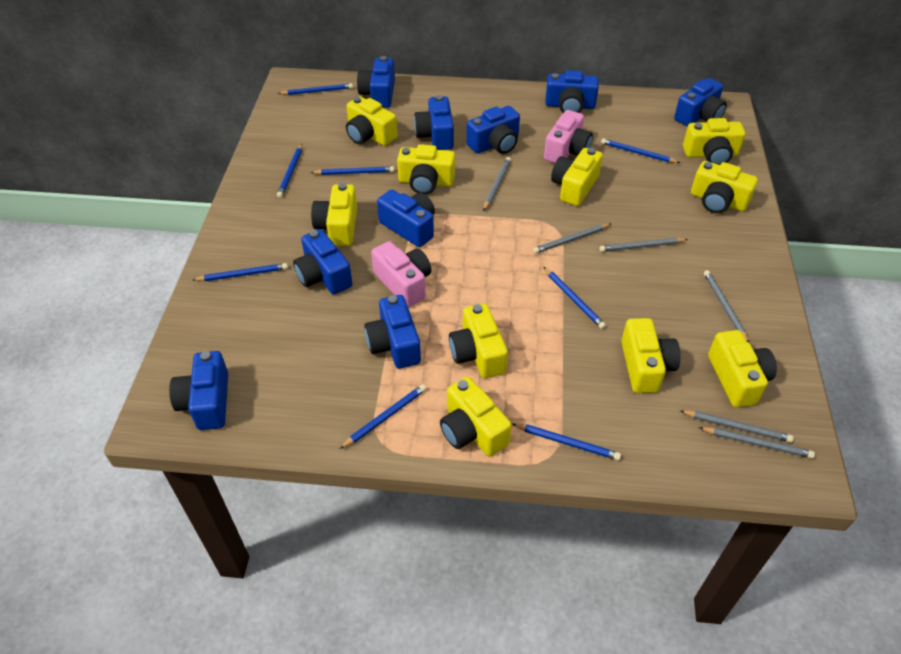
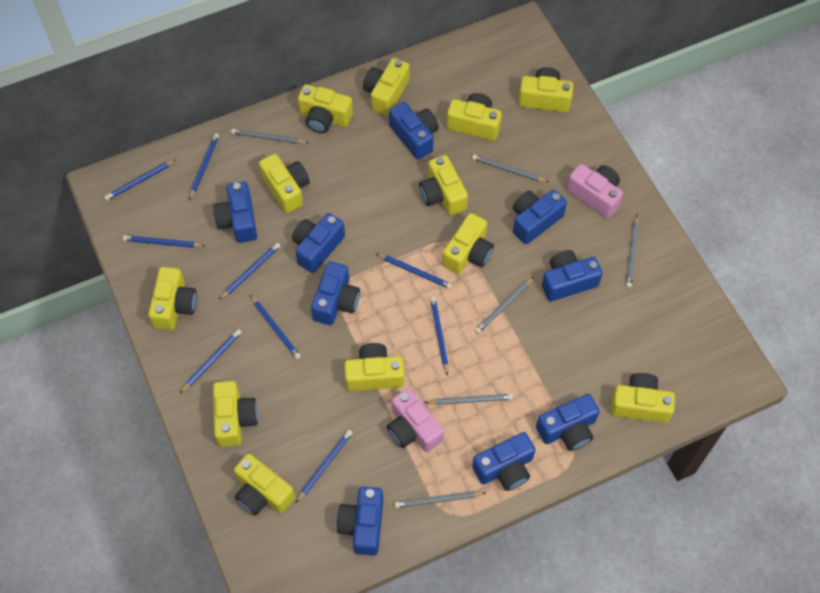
blue pencil: [193,263,288,281] [277,144,302,198] [278,83,353,95] [310,166,394,175] [340,384,427,449] [512,423,621,460] [544,267,606,329] [601,138,680,163] = 8 -> [104,159,176,201] [123,235,205,248] [180,329,242,393] [189,133,219,200] [219,243,280,300] [250,295,301,359] [296,430,353,503] [376,253,452,289] [430,297,449,376] = 9
yellow camera: [311,183,357,246] [346,96,398,146] [397,144,455,195] [440,377,512,456] [449,303,508,378] [551,148,603,206] [621,318,681,393] [683,118,745,165] [691,161,758,213] [708,330,777,407] = 10 -> [148,267,197,330] [213,381,258,447] [234,454,295,516] [259,154,310,213] [298,84,353,133] [344,343,404,391] [363,58,410,116] [419,155,468,215] [442,213,494,274] [446,93,502,141] [518,67,574,112] [611,373,675,423] = 12

